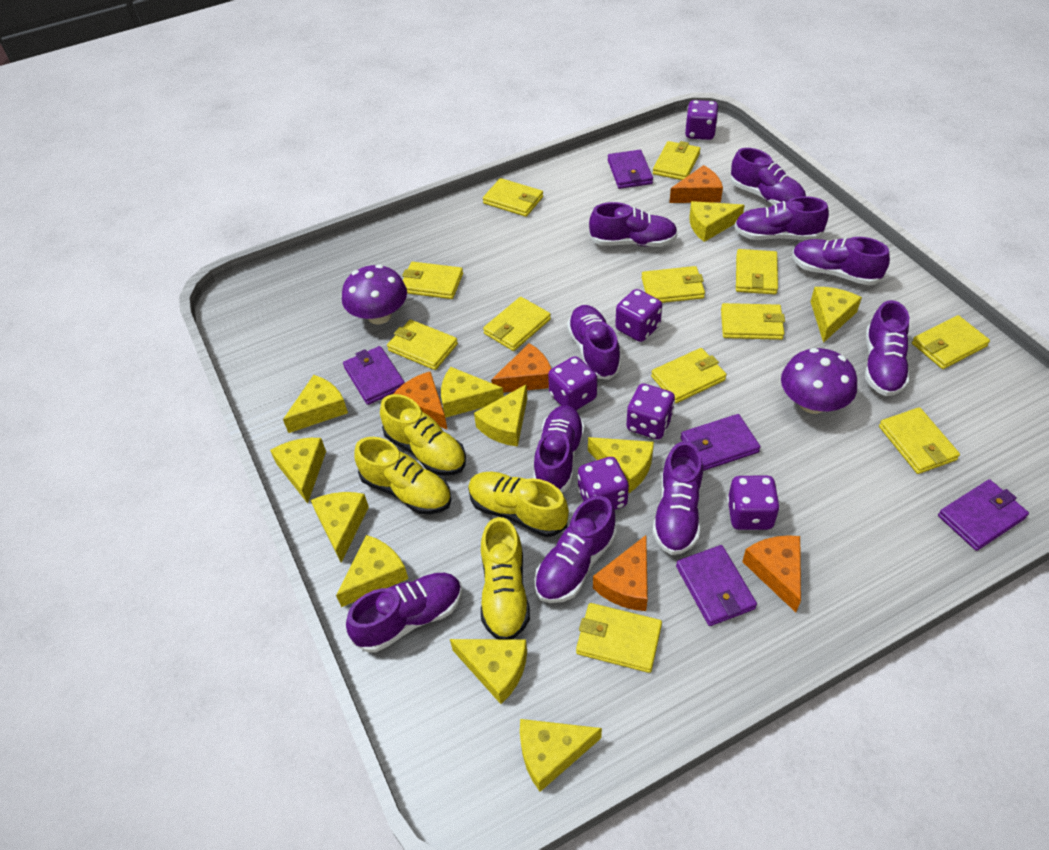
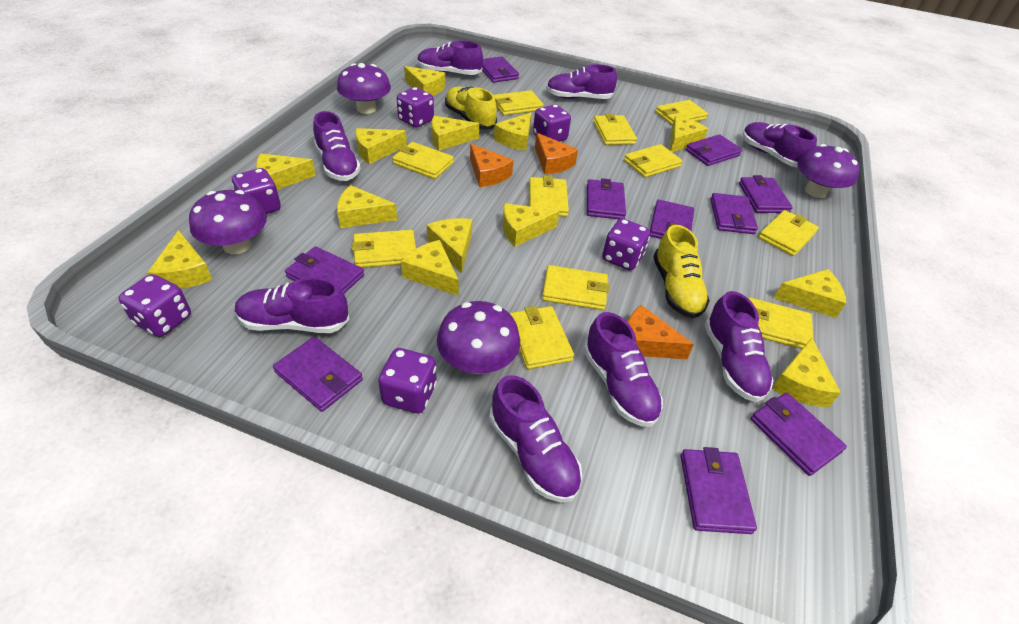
orange cheese: [393,371,448,430] [491,343,551,393] [593,535,648,611] [669,165,723,203] [742,535,801,612] = 5 -> [470,144,513,187] [535,133,578,174] [627,305,694,359] = 3
purple mushroom: [342,264,407,325] [781,348,857,414] = 2 -> [189,190,267,254] [337,63,391,114] [437,301,520,374] [797,144,860,198] = 4
purple shoe: [346,573,462,653] [533,405,585,493] [534,496,617,603] [567,305,621,380] [589,202,678,247] [652,441,703,555] [730,148,806,205] [734,196,829,240] [792,237,890,285] [865,300,910,396] = 10 -> [235,278,349,333] [313,111,361,181] [417,40,483,75] [490,375,582,502] [546,64,617,99] [584,312,663,427] [705,291,774,402] [743,122,817,167] = 8
purple wallet: [343,346,405,405] [608,150,653,189] [676,545,757,626] [681,414,761,471] [938,479,1029,551] = 5 -> [273,337,363,412] [285,246,364,293] [482,56,519,83] [587,178,626,219] [650,200,694,239] [680,447,757,534] [686,134,742,166] [710,193,758,234] [739,175,793,213] [751,393,847,476] = 10
yellow cheese: [270,438,326,503] [283,375,348,433] [311,492,369,562] [336,535,408,607] [441,367,504,418] [450,639,527,704] [474,385,527,447] [520,719,602,792] [588,437,654,493] [689,201,745,242] [811,287,862,343] = 11 -> [147,230,212,289] [256,154,316,190] [337,185,397,228] [356,128,407,164] [401,240,459,296] [404,66,445,96] [427,218,472,273] [432,116,479,151] [494,113,532,151] [502,203,560,247] [670,116,708,152] [772,338,841,407] [774,269,846,318] = 13
yellow shoe: [354,437,451,514] [380,394,466,476] [468,472,569,537] [481,517,530,639] = 4 -> [445,86,497,130] [653,225,710,318] = 2
yellow wallet: [387,320,458,370] [402,262,463,299] [483,178,543,217] [483,297,551,351] [576,603,662,673] [642,266,705,303] [651,348,726,404] [653,141,701,180] [721,303,785,340] [736,249,778,294] [879,407,960,474] [912,315,990,369] = 12 -> [352,230,416,268] [392,142,454,179] [494,90,544,115] [509,306,574,369] [529,176,569,217] [542,265,609,310] [593,113,637,145] [624,144,682,177] [655,100,708,125] [748,297,813,349] [758,210,819,256] = 11

